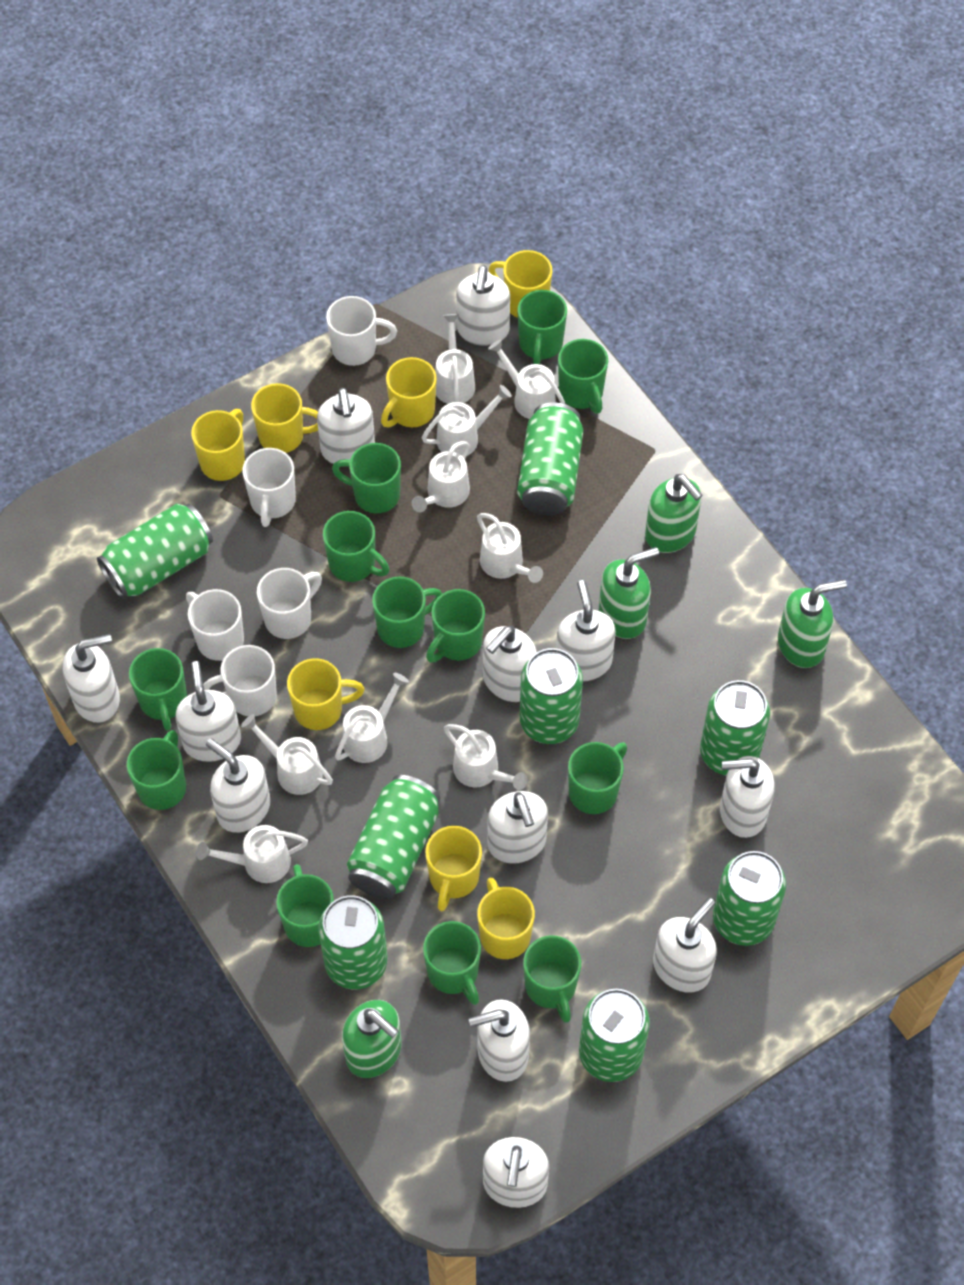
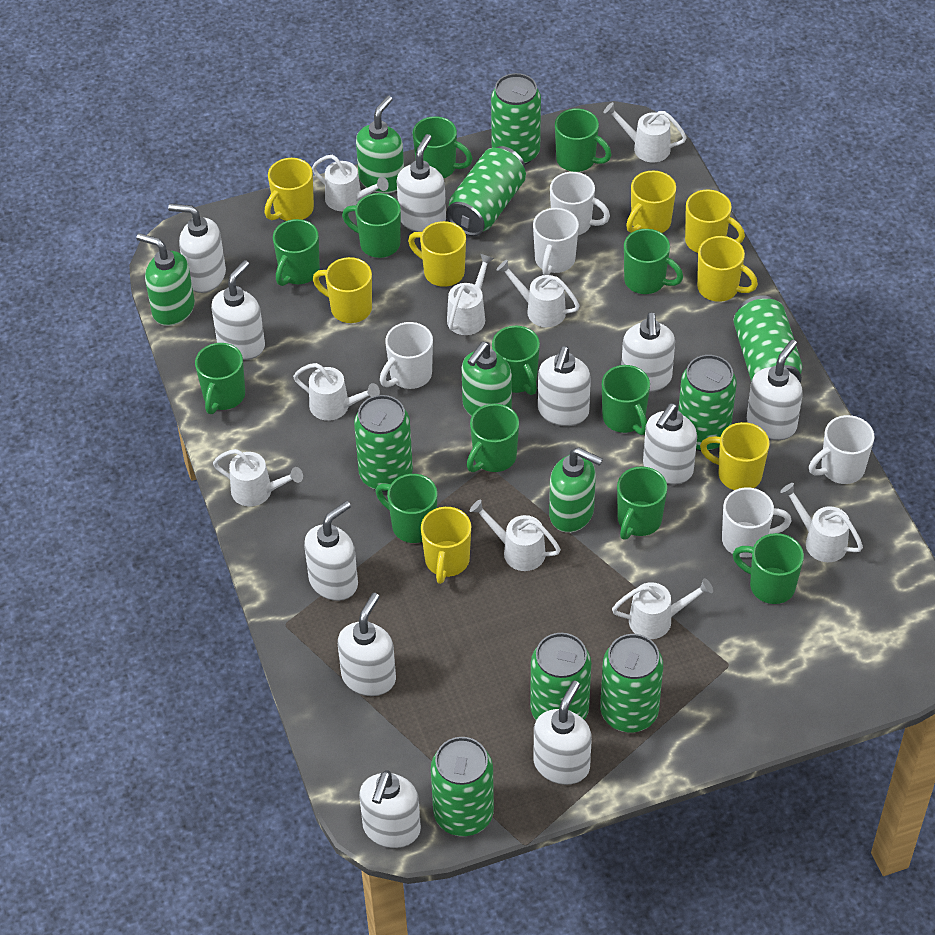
white soap dispenser: [63,634,120,723] [176,661,241,762] [206,738,271,833] [317,388,375,464] [456,265,510,346] [469,999,530,1082] [483,626,537,702] [483,1137,549,1208] [487,791,548,864] [556,580,616,682] [653,898,717,992] [720,756,775,838] = 12 -> [168,204,226,293] [211,260,265,360] [304,501,358,601] [338,593,396,696] [359,770,421,848] [397,134,446,232] [533,681,592,785] [538,346,591,426] [621,312,675,392] [643,403,697,485] [747,340,803,440] = 11
yellow mug: [191,409,245,481] [251,383,318,453] [287,658,365,730] [381,357,437,427] [425,826,482,911] [477,877,535,959] [489,250,552,318] = 7 -> [264,158,314,221] [313,257,372,323] [408,221,466,287] [421,507,471,584] [626,171,676,233] [685,189,745,253] [697,236,758,302] [700,422,770,490] = 8

